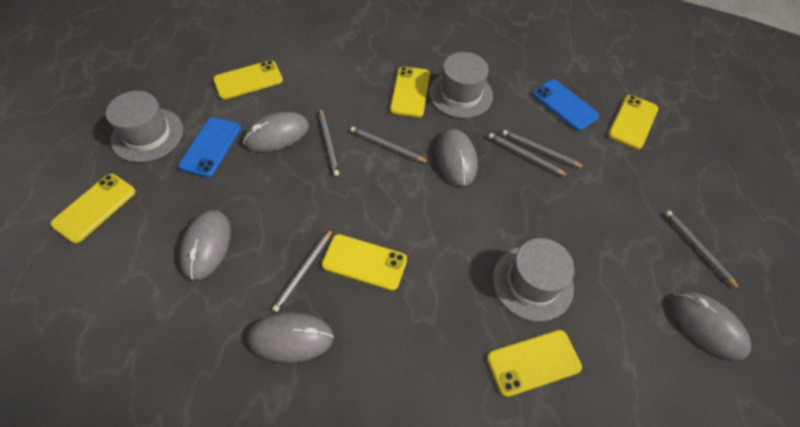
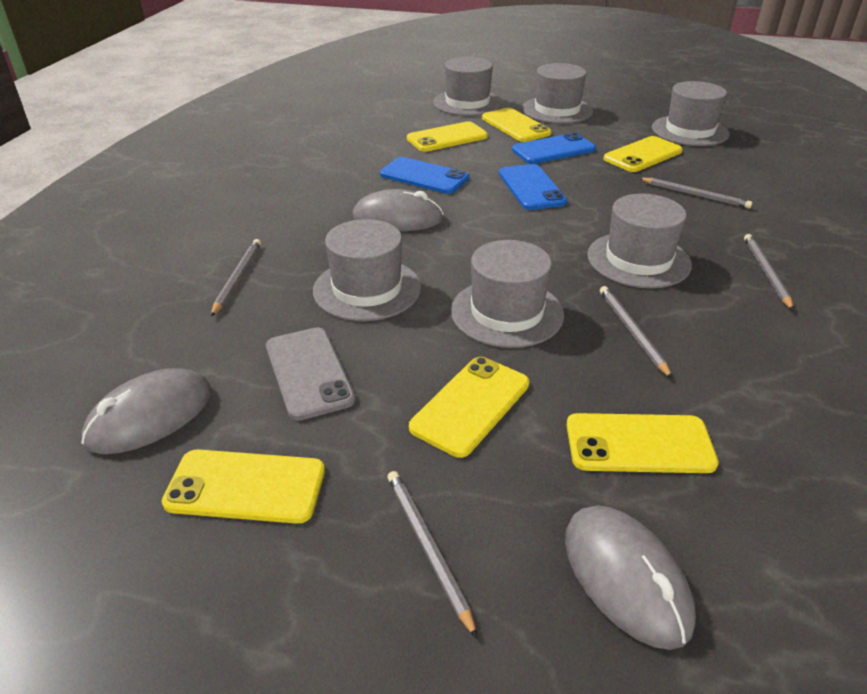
blue phone: [178,117,241,178] [533,79,599,131] = 2 -> [380,157,469,194] [499,164,567,210] [512,132,596,164] = 3
grey hat: [106,91,183,162] [429,52,493,118] [493,238,574,321] = 3 -> [313,219,421,321] [433,57,502,116] [451,240,564,348] [522,63,593,124] [587,194,692,288] [652,81,730,146] = 6
grey mouse: [179,210,231,280] [243,112,309,152] [247,312,334,363] [436,129,478,186] [671,291,751,361] = 5 -> [81,368,212,454] [352,189,444,231] [565,506,696,650] = 3
grey pencil: [272,228,333,312] [319,108,339,176] [350,127,429,163] [489,133,569,177] [502,130,585,168] [665,210,740,290] = 6 -> [211,239,261,317] [387,471,478,639] [600,286,673,379] [639,178,752,208] [744,234,794,311] = 5
grey phone: none = 0 -> [266,327,355,421] = 1

